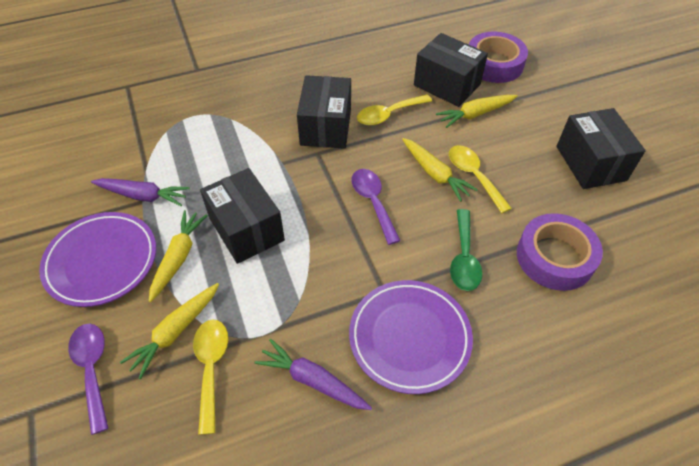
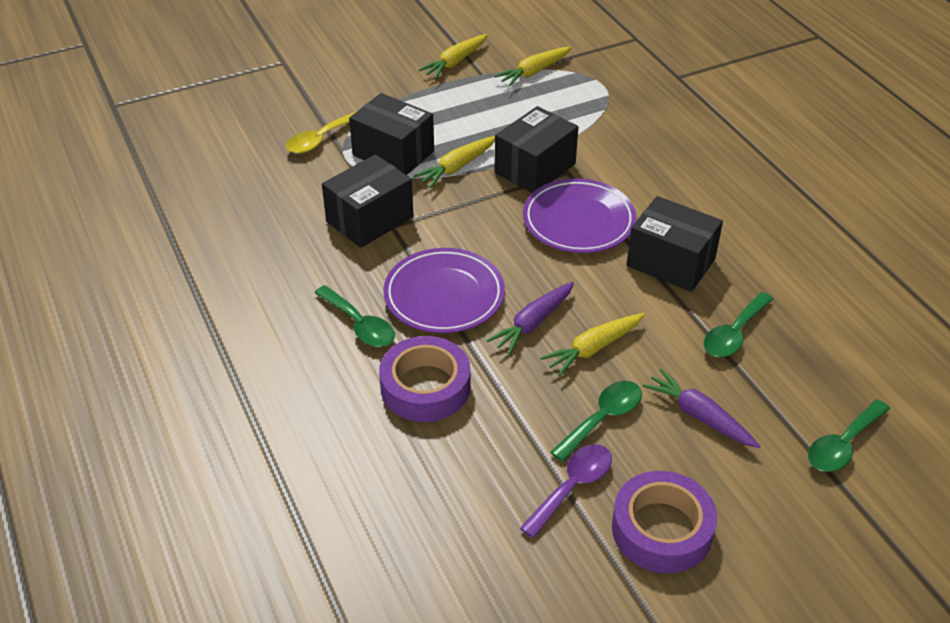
green spoon: [450,209,482,291] = 1 -> [314,285,395,347] [550,381,642,462] [703,292,773,357] [808,399,890,472] = 4
purple spoon: [68,323,109,435] [352,169,401,245] = 2 -> [520,444,612,538] = 1
yellow spoon: [193,319,228,435] [357,94,432,126] [449,145,512,213] = 3 -> [286,111,357,154] = 1

